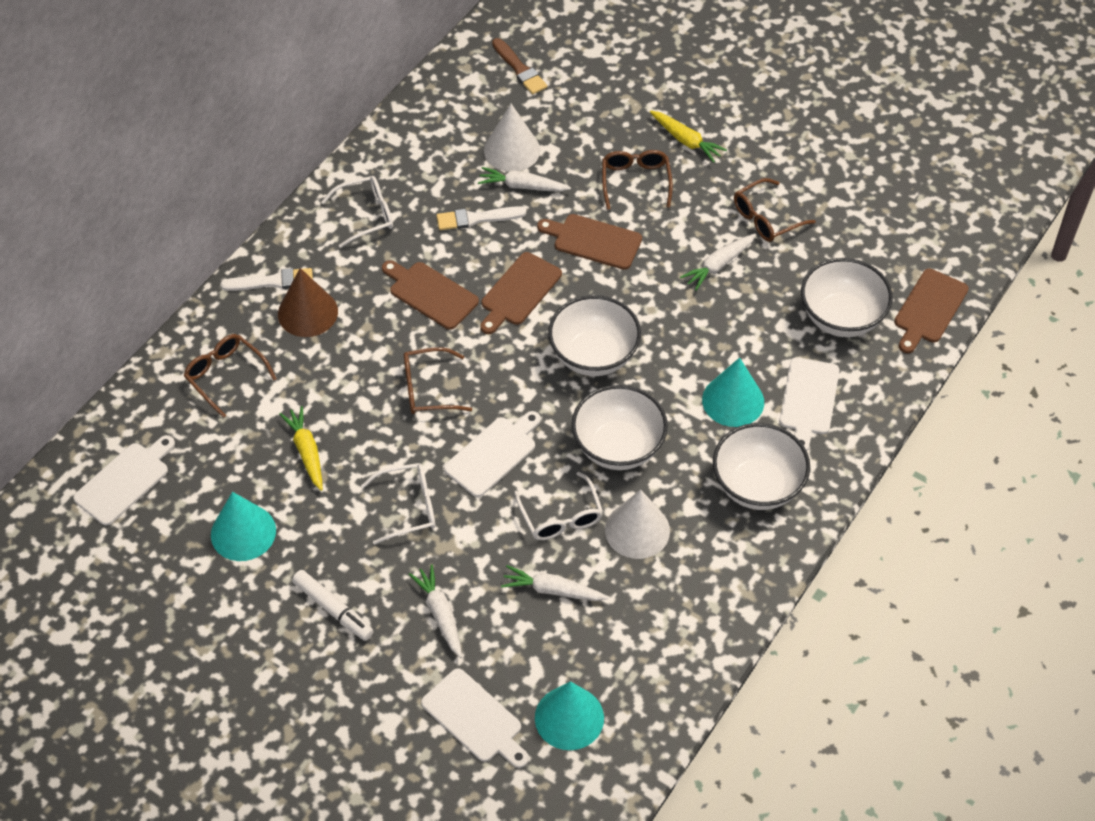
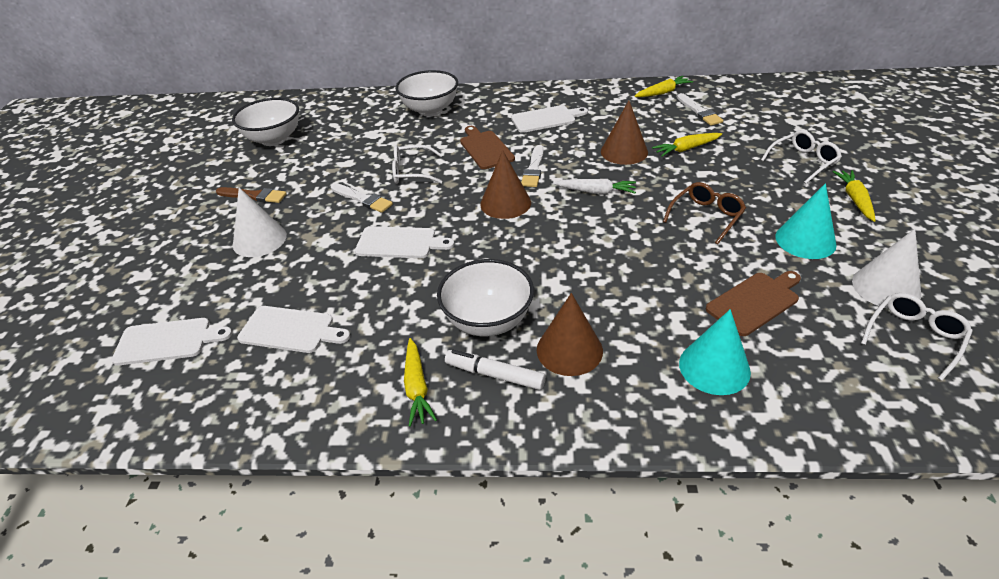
brown cone: [278,268,338,337] = 1 -> [480,150,531,219] [537,293,603,376] [601,101,648,165] = 3
brown cutting board: [382,260,479,330] [480,252,562,334] [537,214,642,270] [894,269,969,353] = 4 -> [460,126,515,169] [706,271,801,336] = 2
brown glasses: [184,334,277,418] [404,347,472,414] [602,150,673,210] [734,178,816,242] = 4 -> [663,182,746,244] = 1
turquoise cone: [211,492,276,561] [535,681,604,750] [702,357,764,427] = 3 -> [679,309,751,395] [775,183,837,259] = 2
white bowl: [548,295,641,376] [572,385,668,470] [713,423,810,510] [801,258,893,337] = 4 -> [232,98,299,146] [396,70,458,116] [437,259,534,336] = 3
white brush: [220,268,313,291] [436,206,526,230] = 2 -> [331,183,393,213] [521,145,544,187] [677,93,723,126] = 3
white carrot: [409,565,462,658] [478,167,571,192] [501,565,609,601] [680,233,756,291] = 4 -> [553,179,636,194] = 1
yellow carrot: [280,406,323,491] [650,110,727,163] = 2 -> [404,338,437,427] [634,76,693,97] [652,133,722,156] [832,170,876,222] = 4

